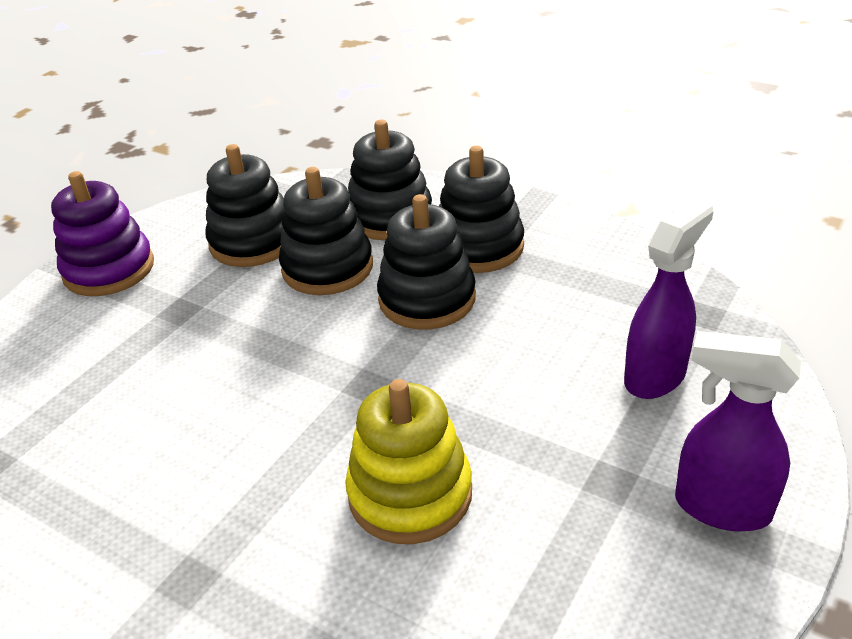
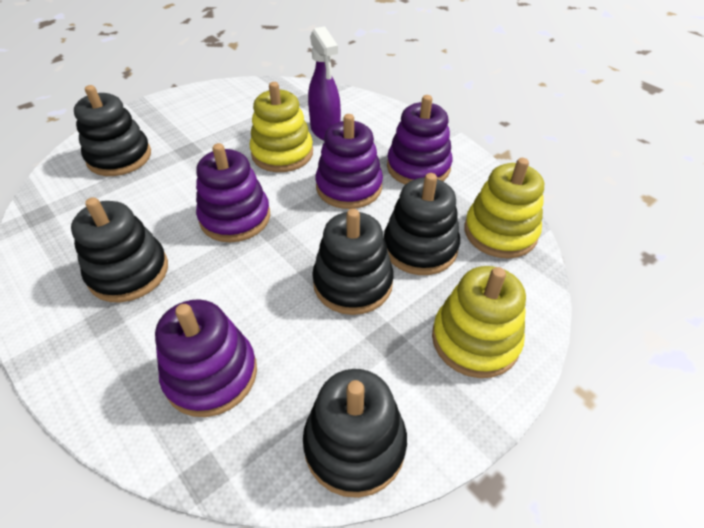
purple spray bottle: [624,199,714,399] [675,331,801,531] = 2 -> [308,26,341,140] = 1
purple stacking toy: [51,171,154,296] = 1 -> [155,299,257,417] [196,143,270,242] [315,114,383,209] [387,95,452,185] = 4
yellow stacking toy: [345,379,472,544] = 1 -> [250,82,313,172] [432,266,526,378] [464,158,544,258] = 3

